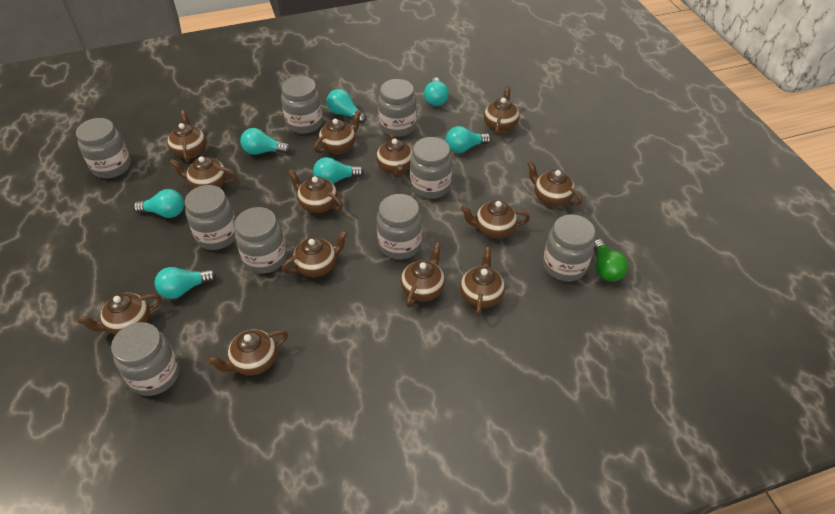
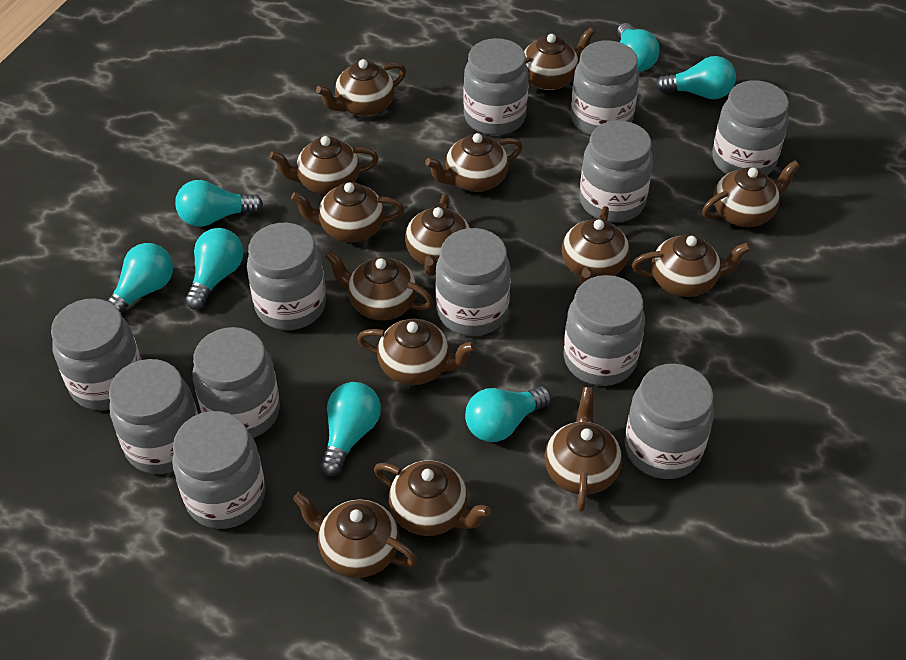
brown teapot: [77,293,162,335] [167,110,206,162] [170,156,237,189] [207,329,288,376] [282,230,348,277] [288,169,343,213] [314,111,361,154] [376,133,413,177] [401,243,445,308] [460,247,505,317] [461,200,530,238] [484,86,520,135] [527,161,582,206] = 13 -> [269,136,379,195] [291,182,404,242] [293,492,417,578] [316,59,406,117] [325,250,434,320] [357,319,476,385] [374,460,491,536] [405,194,470,276] [425,133,523,192] [524,27,595,90] [544,387,622,512] [562,206,630,284] [632,235,751,297] [702,160,800,227] = 14
green light bulb: [594,239,628,282] = 1 -> none = 0
grey jar: [76,118,131,178] [111,322,179,396] [185,185,236,250] [235,207,287,274] [281,76,323,134] [376,194,422,260] [378,79,417,137] [410,137,452,199] [543,215,595,282] = 9 -> [51,298,141,410] [109,359,198,474] [172,411,265,529] [193,327,280,438] [247,223,326,330] [435,228,511,336] [463,38,529,135] [564,275,645,386] [571,40,639,136] [580,121,653,222] [625,364,714,479] [712,80,789,175] = 12

